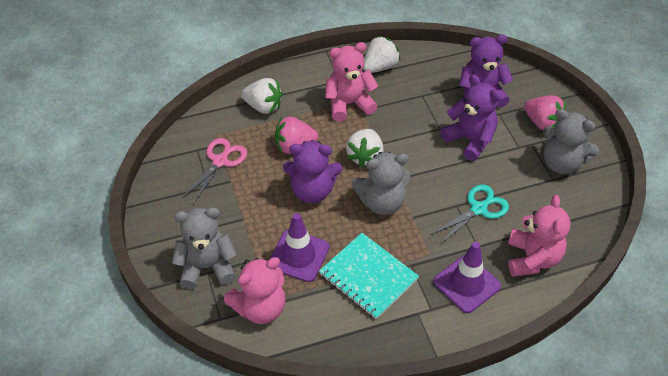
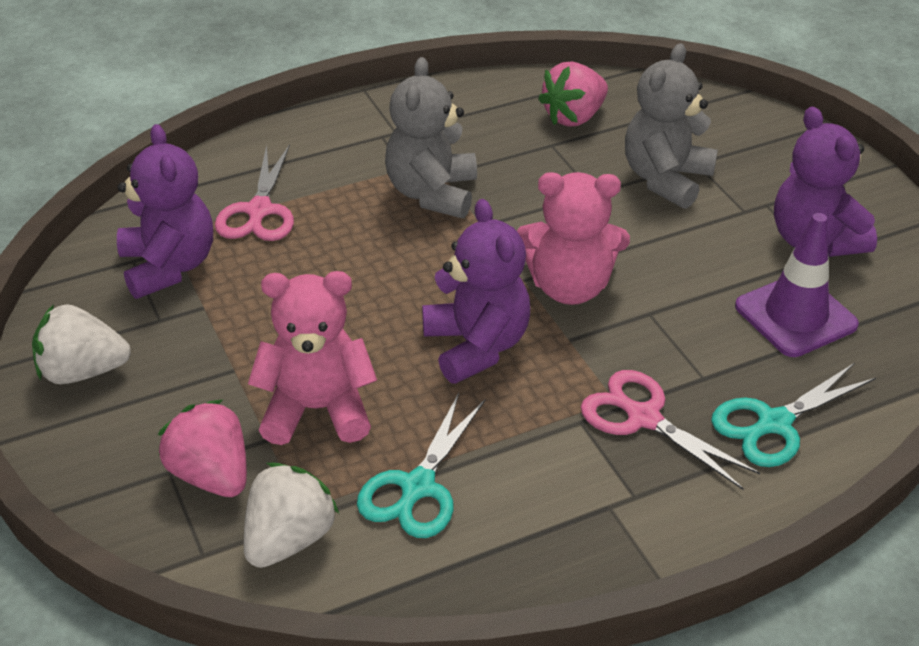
grey teddy bear: [172,208,237,289] [352,152,410,215] [543,109,599,174] = 3 -> [385,57,477,218] [625,43,718,209] = 2
pink scissors: [182,138,247,204] = 1 -> [215,144,294,241] [581,370,760,490] = 2
pink teddy bear: [224,257,285,324] [325,42,378,121] [508,195,571,277] = 3 -> [248,271,377,445] [517,172,630,305] = 2
purple traffic cone: [270,213,329,282] [434,242,501,313] = 2 -> [735,213,859,357] = 1
turquoise notebook: [319,233,419,319] = 1 -> none = 0
turquoise scissors: [430,184,509,244] = 1 -> [357,393,485,538] [711,363,876,467] = 2
white strawberry: [241,78,283,114] [346,129,384,168] [363,36,401,73] = 3 -> [32,304,131,384] [244,463,339,568] = 2

